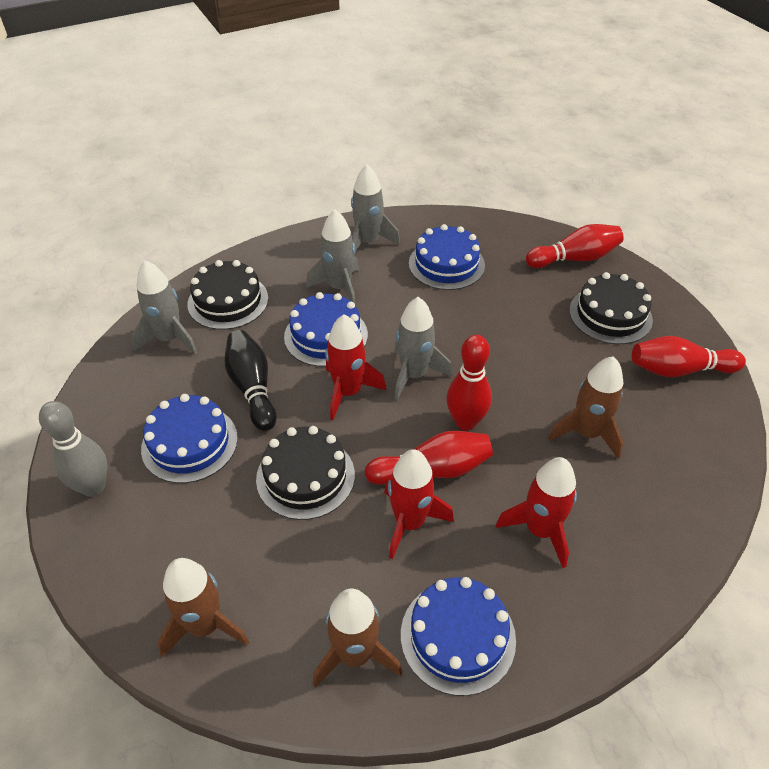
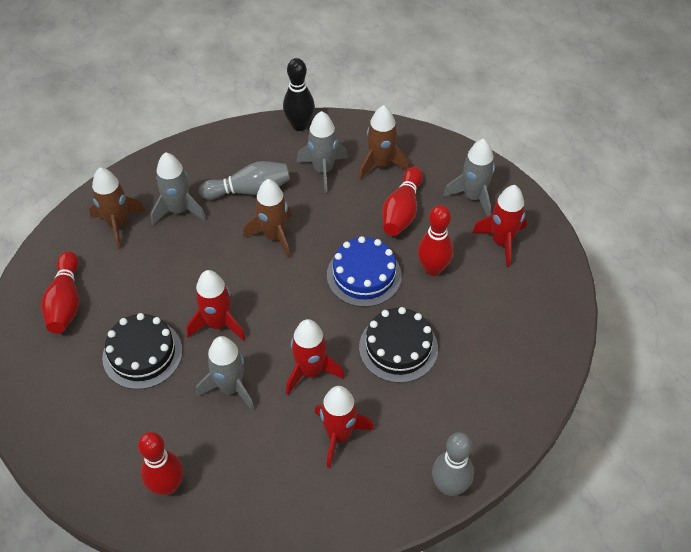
black cake: [188,260,268,330] [256,426,355,520] [569,272,653,344] = 3 -> [102,313,182,389] [359,307,438,383] = 2
blue cake: [141,394,238,483] [284,292,368,367] [401,577,516,696] [409,224,485,290] = 4 -> [327,236,402,307] = 1
grey bowling pin: [39,401,108,497] = 1 -> [199,161,290,200] [432,432,474,496] = 2
red rocket: [325,314,386,420] [384,449,454,560] [496,457,577,568] = 3 -> [187,270,245,341] [286,319,344,395] [314,386,374,468] [472,185,527,267] = 4

